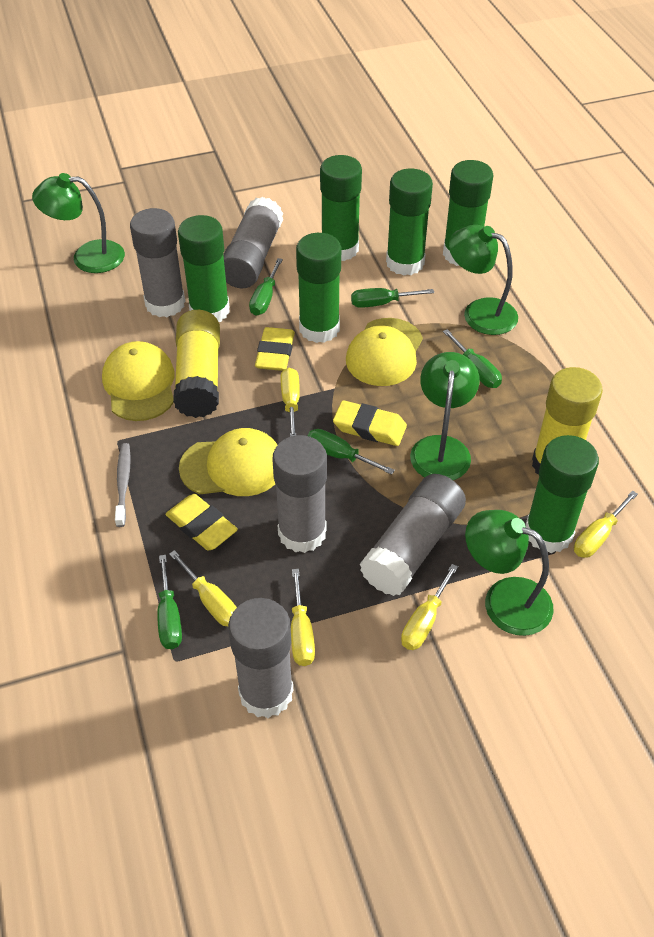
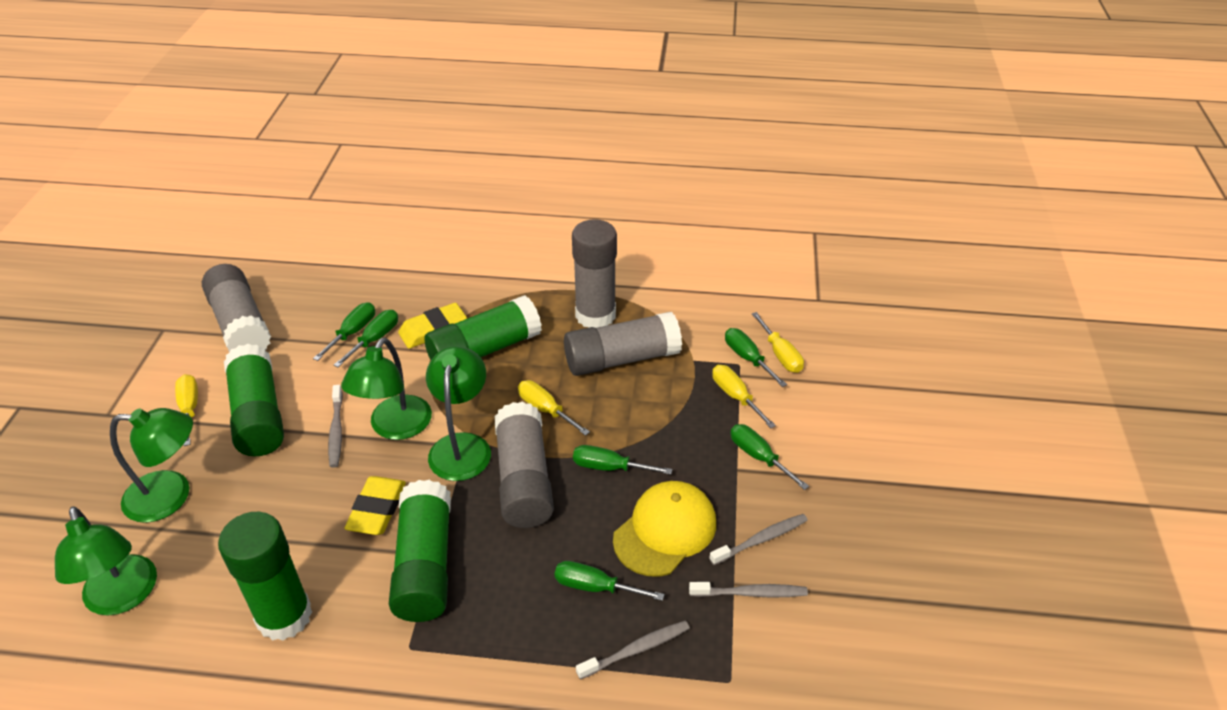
green glue stick: [178,215,230,322] [296,233,341,343] [320,155,362,261] [386,169,433,276] [443,160,493,266] [526,435,599,553] = 6 -> [218,512,312,641] [224,344,284,456] [389,480,451,622] [424,295,542,360] = 4
green screwdriver: [157,555,182,649] [249,258,283,316] [308,429,395,475] [351,288,434,308] [443,329,502,388] = 5 -> [313,303,375,361] [334,310,398,367] [555,561,665,601] [573,445,673,475] [725,328,787,387] [730,424,809,490] = 6
grey glue stick: [130,208,185,317] [223,197,284,288] [228,598,293,718] [272,435,327,553] [360,474,466,596] = 5 -> [202,264,271,353] [495,402,554,528] [564,312,682,376] [572,219,617,328] = 4
grey toothbrush: [115,443,130,527] = 1 -> [328,385,343,468] [576,620,690,680] [689,582,808,598] [709,514,808,565] = 4
yellow cap: [102,341,175,421] [179,428,277,496] [346,318,423,386] = 3 -> [613,481,716,577] = 1
yellow eraser: [165,494,238,551] [255,327,295,371] [333,400,407,446] = 3 -> [344,476,406,535] [398,303,467,349] = 2
yellow glue stick: [173,310,220,418] [532,367,603,474] = 2 -> none = 0
yellow screwdriver: [169,550,237,626] [280,368,300,437] [291,569,315,666] [401,564,458,650] [574,490,638,558] = 5 -> [175,374,198,446] [518,380,590,436] [712,365,776,428] [752,312,804,373] = 4

